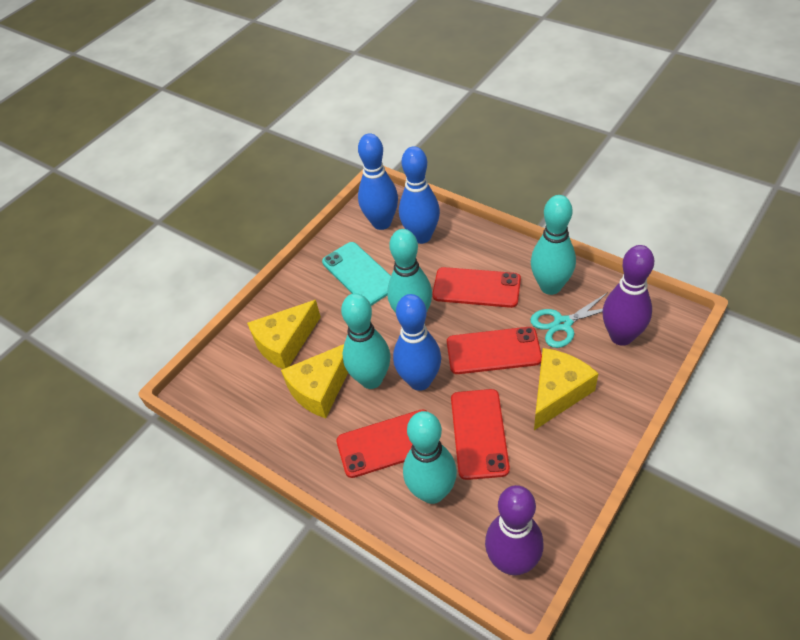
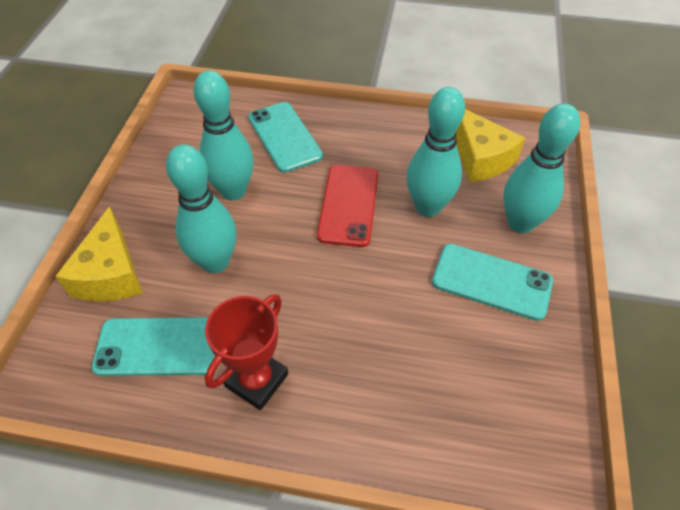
blue bowling pin: [358,133,398,230] [393,294,441,391] [399,146,440,244] = 3 -> none = 0
purple bowling pin: [485,485,543,575] [603,245,654,346] = 2 -> none = 0
red phone: [336,409,428,478] [432,267,521,308] [447,327,542,374] [451,389,510,480] = 4 -> [317,165,378,247] = 1
red trophy: none = 0 -> [205,295,288,410] = 1
turquoise phone: [322,242,391,306] = 1 -> [92,317,218,376] [248,102,323,173] [432,244,553,321] = 3
turquoise scissors: [530,292,608,348] = 1 -> none = 0
yellow cheese: [247,300,321,369] [281,344,348,418] [534,348,599,430] = 3 -> [55,206,143,301] [456,109,525,182] = 2

